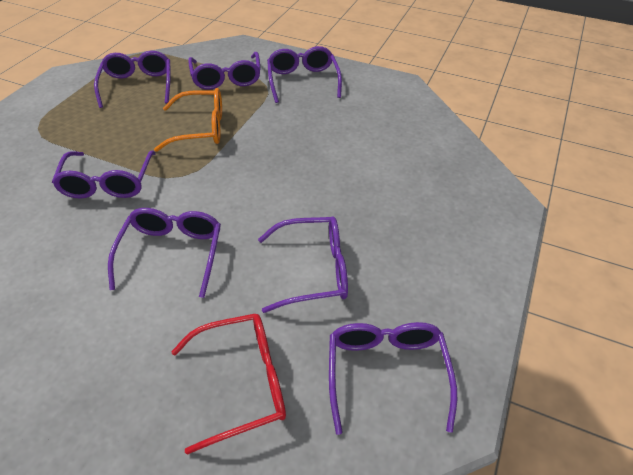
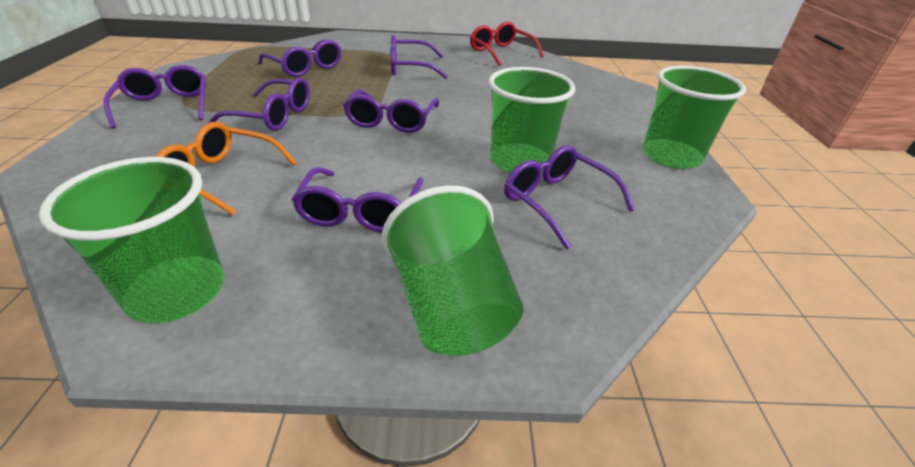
green cup: none = 0 -> [39,157,225,324] [382,185,523,356] [488,67,575,173] [643,66,746,169] = 4

